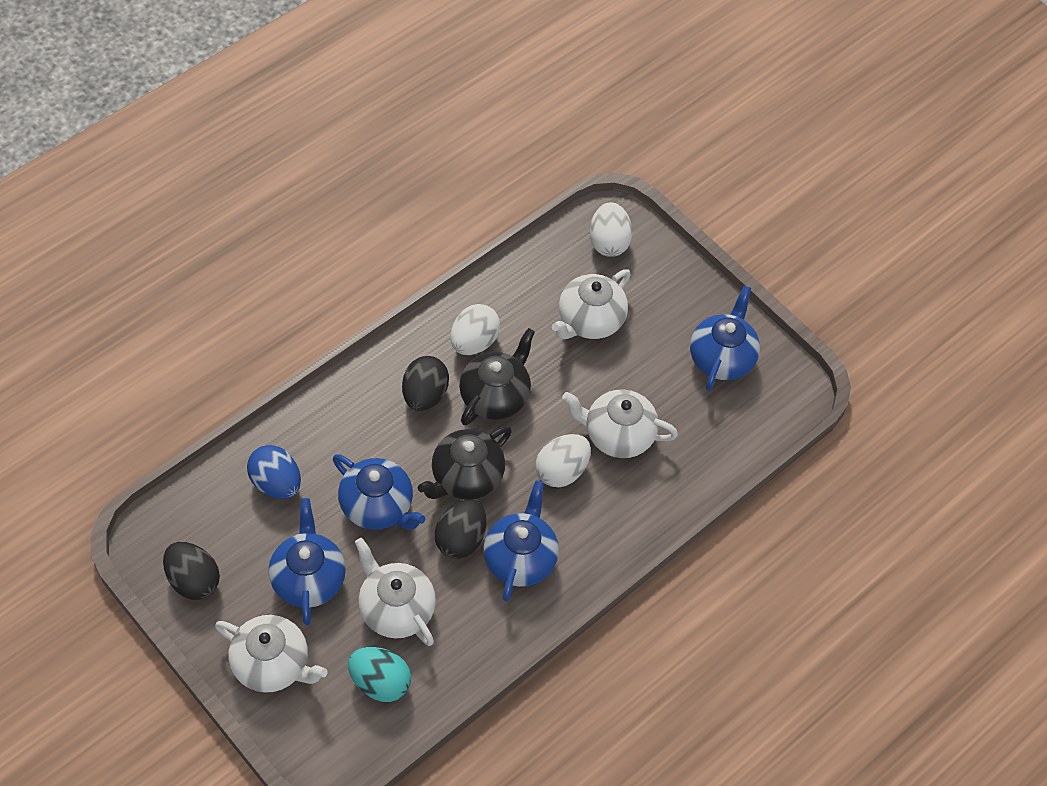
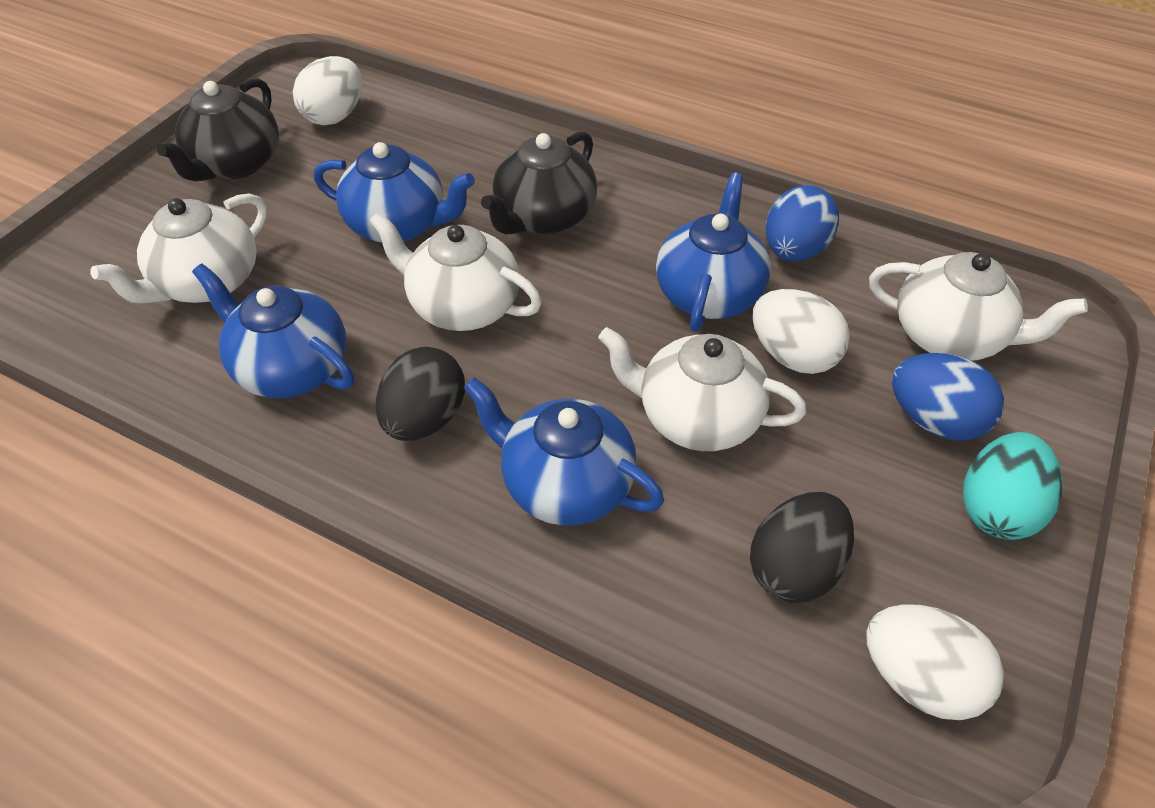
black egg: [163,542,220,600] [402,356,449,411] [435,499,486,559] = 3 -> [376,347,465,441] [750,492,854,603] = 2
blue egg: [247,445,301,499] = 1 -> [766,185,839,261] [892,353,1004,440] = 2

